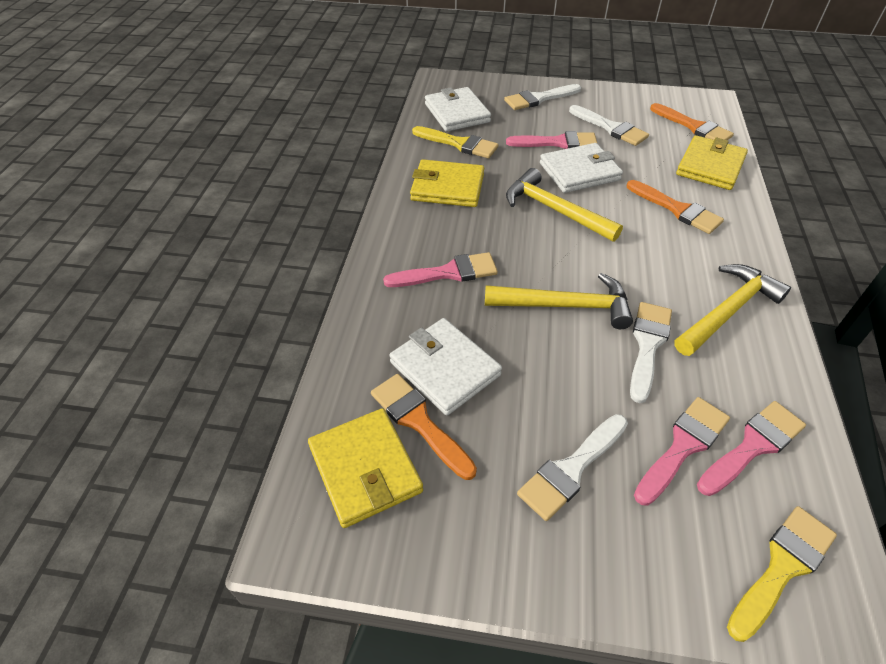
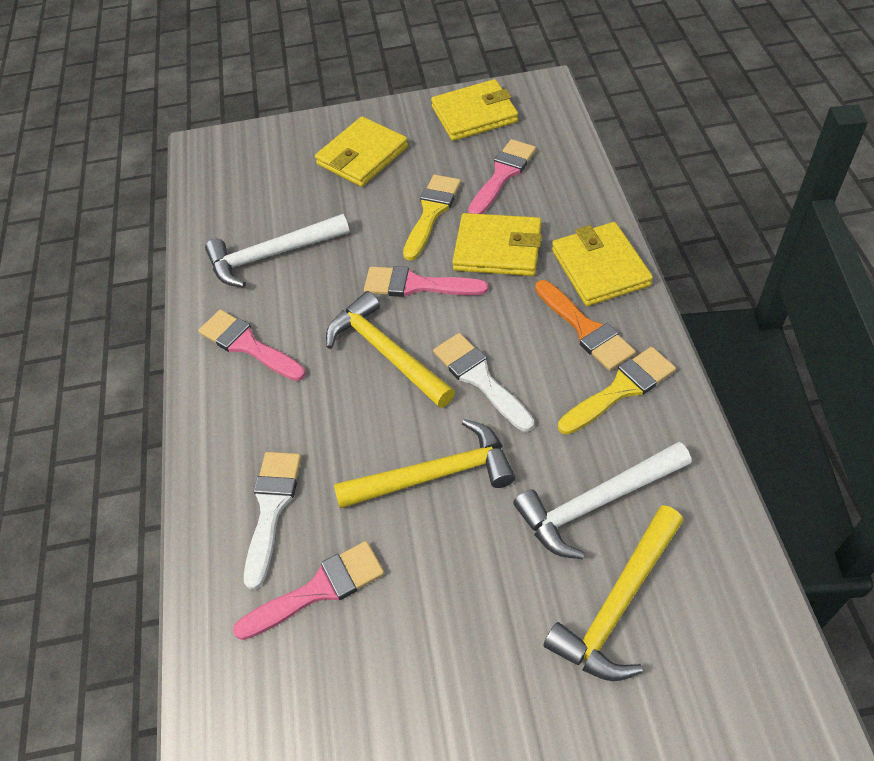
orange brush: [371,374,477,480] [626,180,724,234] [650,103,734,140] = 3 -> [535,280,636,371] = 1
white brush: [504,84,581,110] [517,414,628,521] [569,105,649,146] [630,302,672,403] = 4 -> [244,452,301,590] [433,333,534,432] = 2
white hammer: none = 0 -> [205,214,350,287] [513,442,691,559] = 2
white wallet: [389,318,502,416] [425,87,491,132] [540,143,623,193] = 3 -> none = 0
yellow wallet: [308,408,423,528] [410,159,484,207] [676,135,748,190] = 3 -> [315,117,408,187] [431,79,518,141] [452,213,542,276] [552,222,653,306] = 4

